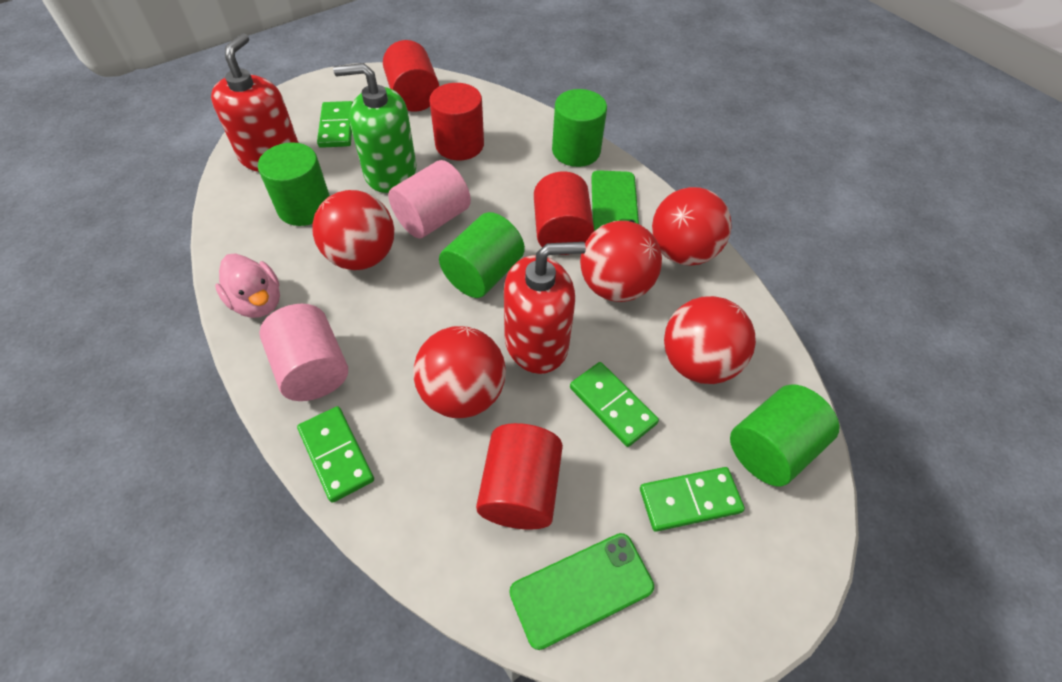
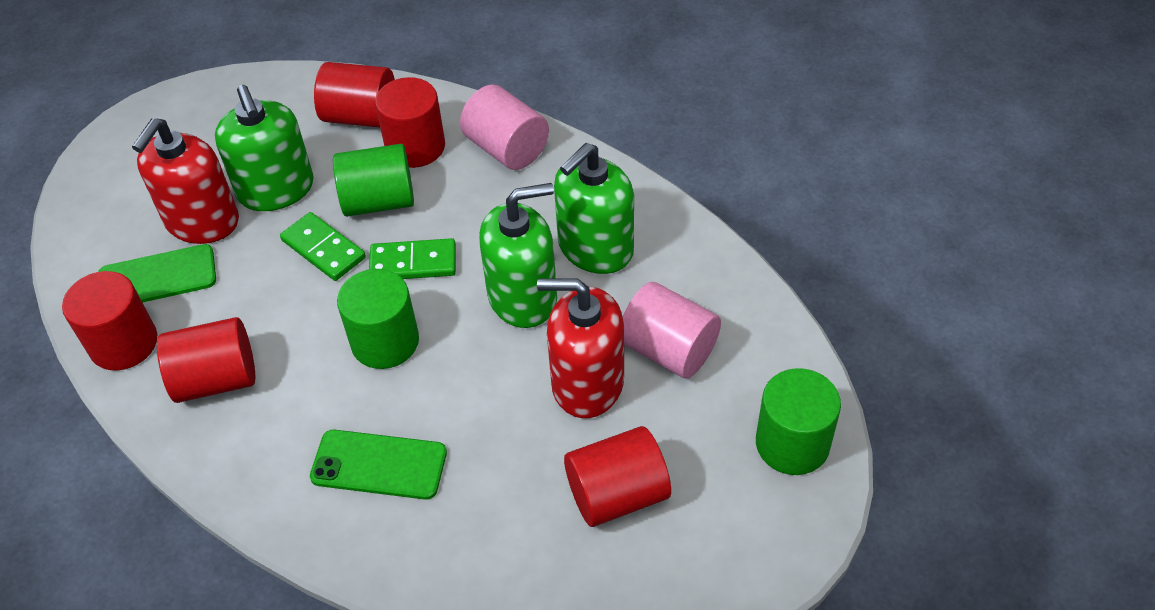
green cylinder: [258,142,330,226] [439,212,525,298] [552,89,607,167] [730,384,840,486] = 4 -> [333,144,414,217] [337,269,419,369] [756,368,841,475] = 3
green domino: [297,406,374,503] [317,101,353,148] [570,362,659,447] [640,467,745,532] = 4 -> [280,212,366,281] [369,238,456,279] = 2
green soap dispenser: [333,63,416,193] = 1 -> [215,85,314,211] [479,183,557,328] [554,143,634,274] = 3
pink duck: [215,253,280,318] = 1 -> none = 0
red ball: [312,190,394,270] [413,326,506,418] [580,221,662,302] [652,187,732,266] [664,296,756,384] = 5 -> none = 0
red cylinder: [383,40,439,112] [430,83,484,160] [476,423,563,530] [534,171,594,255] = 4 -> [62,271,157,370] [157,317,255,403] [314,62,395,127] [375,77,445,168] [564,426,671,527] = 5

